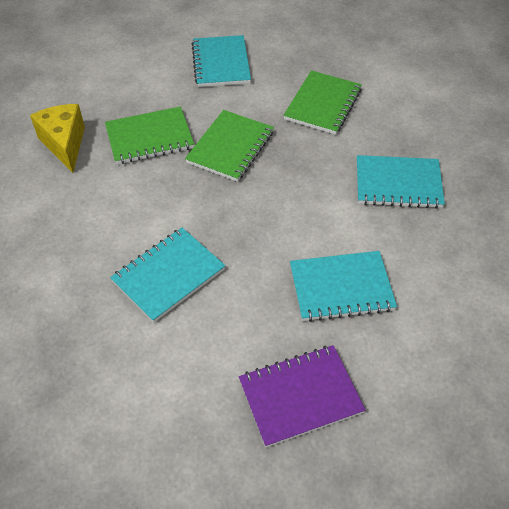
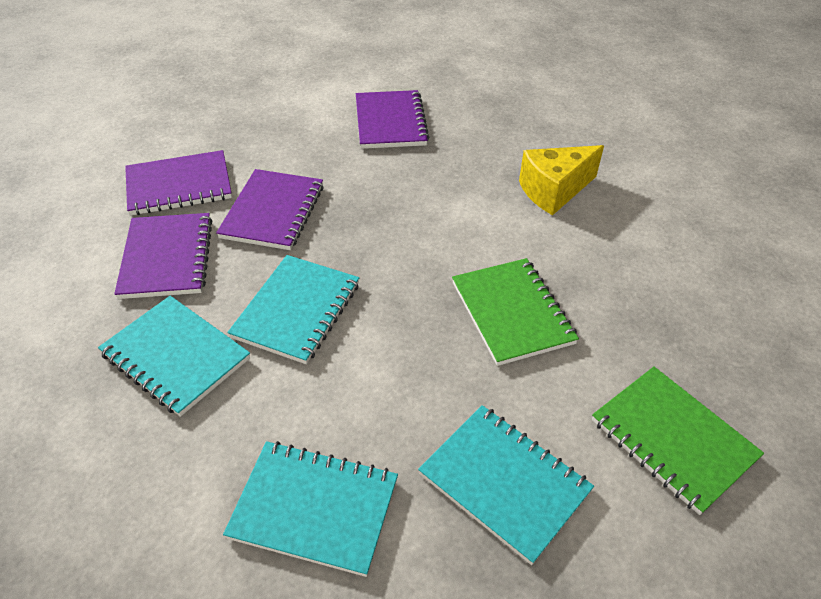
green notebook: [105,107,194,164] [185,110,274,182] [283,70,362,135] = 3 -> [452,258,579,366] [592,367,764,515] = 2
purple notebook: [239,345,365,447] = 1 -> [114,213,212,299] [125,150,232,216] [216,169,324,250] [356,90,429,149] = 4

